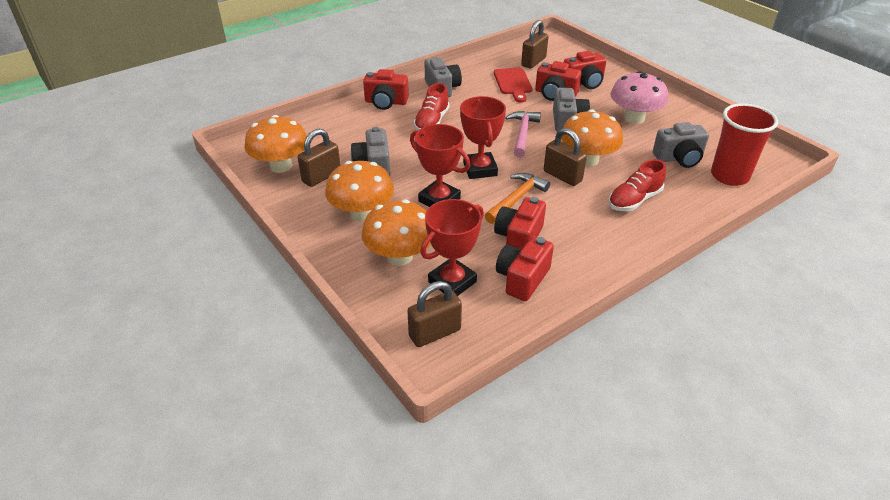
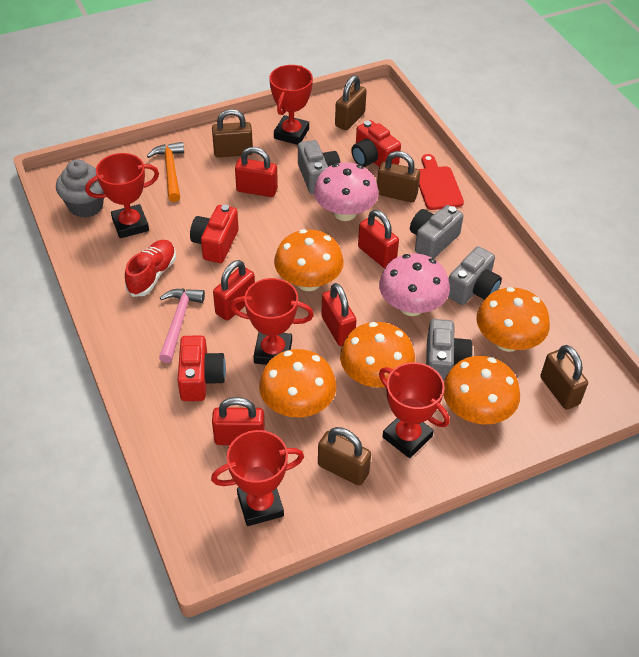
brown padlock: [298,129,340,187] [407,281,462,347] [521,20,549,69] [544,128,587,186] = 4 -> [212,109,253,157] [318,427,371,486] [335,75,367,130] [377,151,420,202] [540,345,588,410] = 5
grey cupcake: none = 0 -> [56,159,104,218] = 1
orange mushroom: [245,115,307,173] [325,161,394,222] [361,199,431,266] [561,109,623,167] = 4 -> [259,349,336,417] [274,229,344,291] [340,322,415,388] [443,356,520,424] [476,287,550,352] = 5
pink mushroom: [610,71,668,124] = 1 -> [314,162,379,221] [379,253,450,316] = 2
red camera: [363,69,409,110] [494,197,546,249] [496,237,554,301] [535,61,581,101] [564,51,606,89] = 5 -> [177,335,226,401] [190,205,239,263] [351,120,401,167] = 3
red cup: [711,103,778,186] = 1 -> none = 0
red padlock: none = 0 -> [212,397,265,445] [213,260,255,321] [235,147,278,197] [321,283,356,346] [358,210,399,268] = 5
red shoe: [414,83,450,130] [609,159,666,211] = 2 -> [125,240,176,297] = 1
red trophy: [410,124,470,207] [421,199,484,296] [460,96,506,179] = 3 -> [85,153,159,238] [211,430,304,526] [230,278,314,365] [269,65,313,145] [379,362,450,458] = 5

